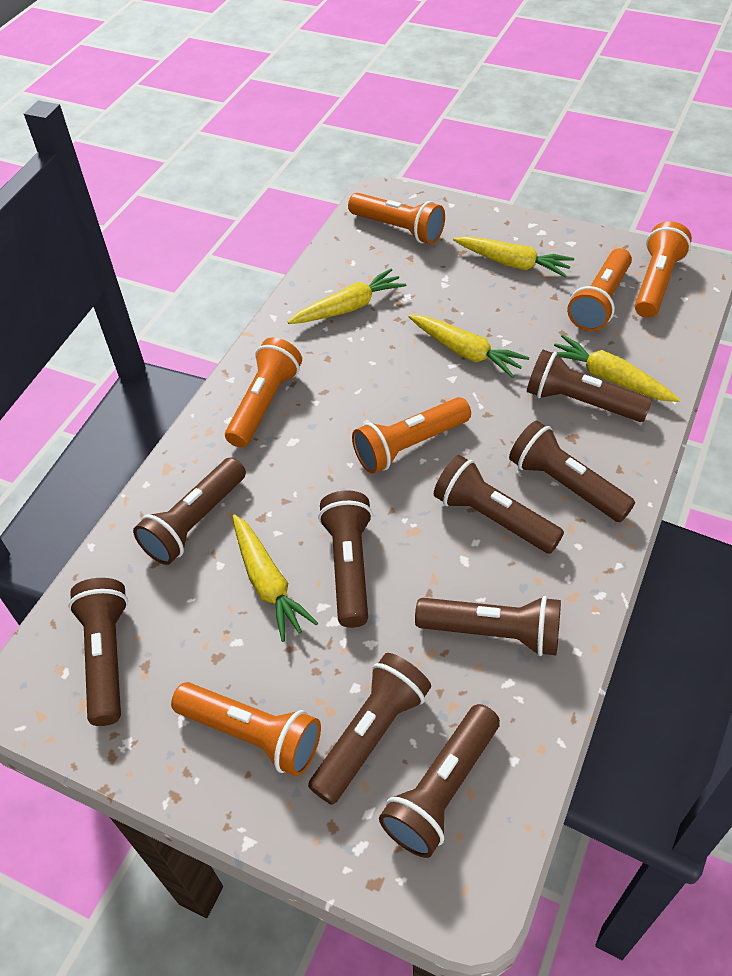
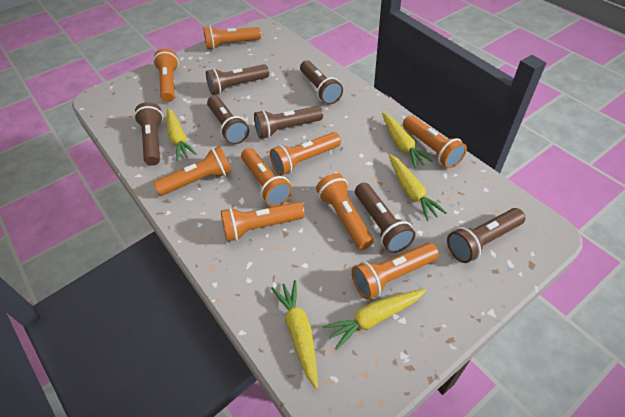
brown flashlight: [68,578,128,726] [133,457,246,565] [308,653,431,805] [318,490,373,628] [379,704,500,858] [415,596,561,656] [434,455,564,554] [509,421,635,522] [527,350,652,422] = 9 -> [134,102,163,166] [206,64,269,95] [207,96,249,145] [254,106,323,139] [300,60,343,105] [355,183,415,253] [447,208,526,263] = 7
orange flashlight: [171,682,321,776] [225,338,302,448] [348,193,445,244] [352,397,471,474] [567,248,632,331] [635,221,692,318] = 6 -> [153,49,179,102] [154,146,232,196] [203,25,261,50] [221,202,305,242] [241,148,293,207] [270,132,341,176] [316,173,373,250] [352,243,439,300] [403,115,467,168] = 9

